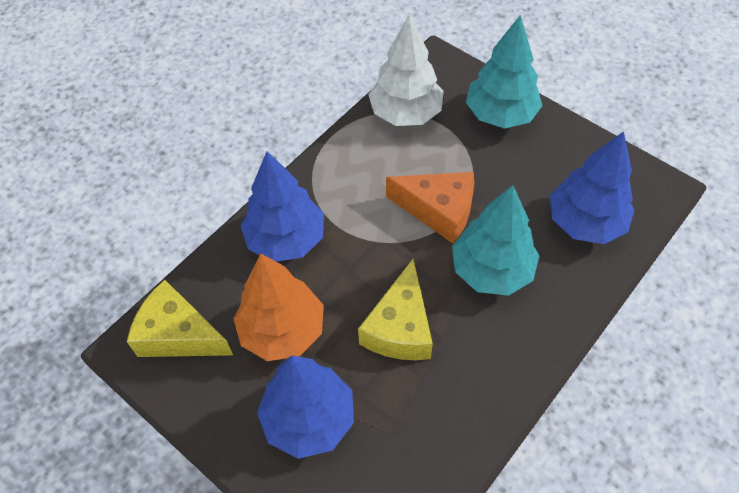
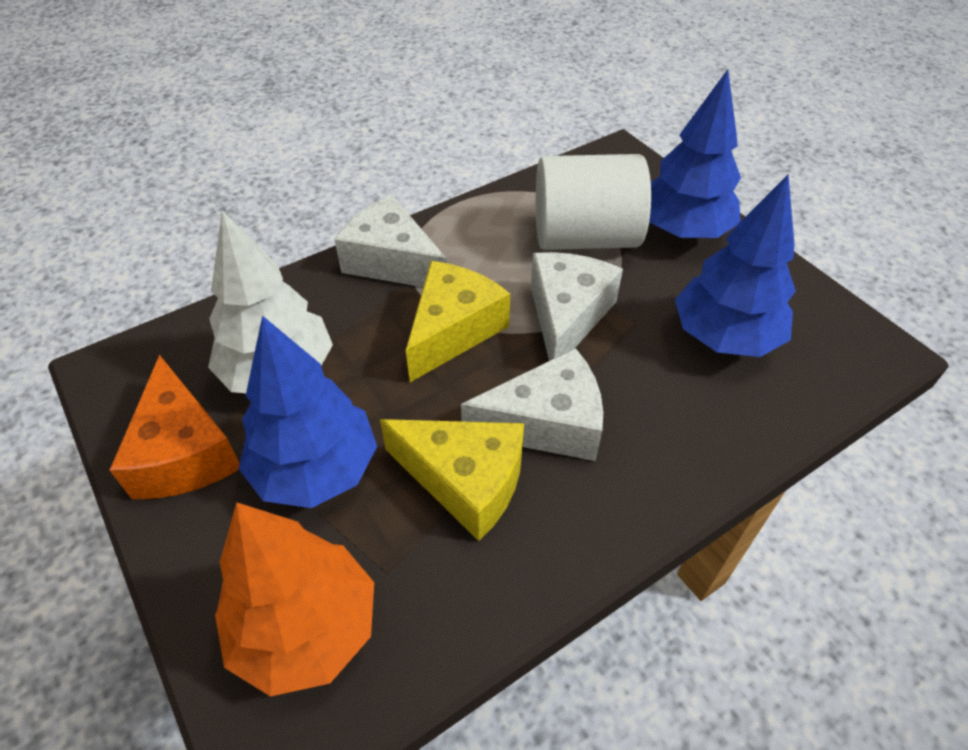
turquoise tree: [452,185,539,296] [466,15,543,129] = 2 -> none = 0
white cheese: none = 0 -> [334,195,447,287] [461,348,603,461] [531,252,623,361] = 3
white cylinder: none = 0 -> [536,154,651,250] = 1

